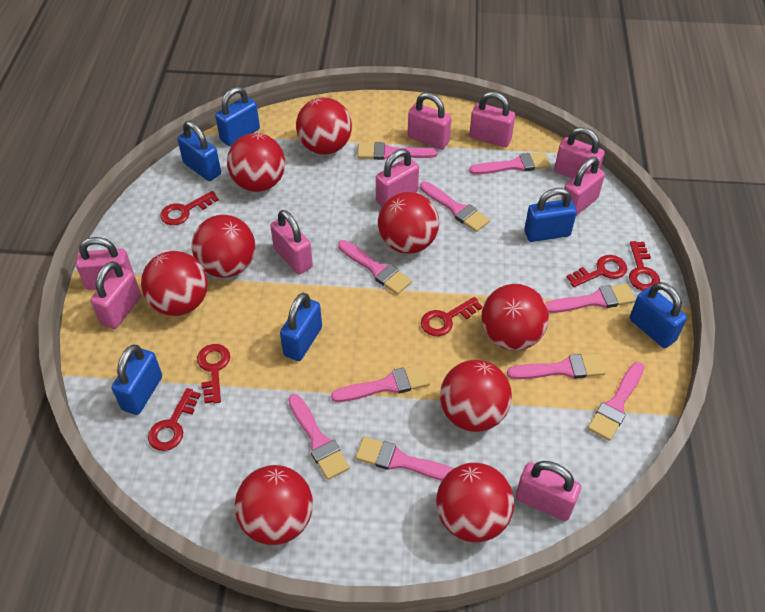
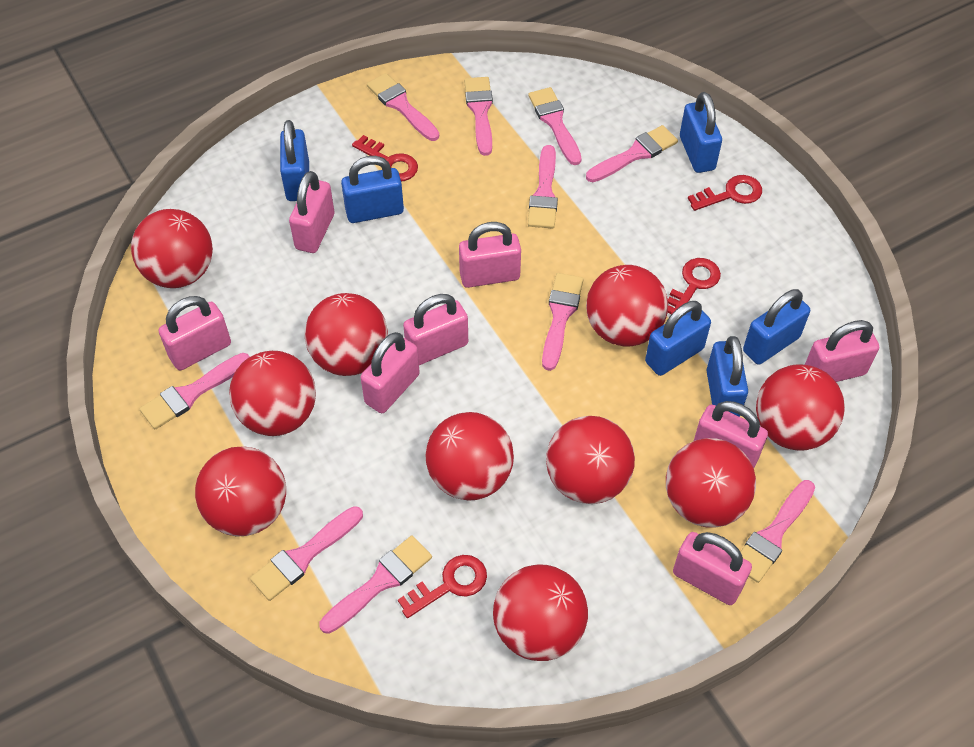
pink padlock: [76,237,134,290] [90,261,141,329] [270,210,313,274] [376,149,419,206] [408,93,452,150] [469,92,515,147] [515,461,581,521] [554,127,605,178] [562,157,605,216] = 9 -> [159,296,231,371] [289,171,335,253] [361,332,420,413] [403,294,468,365] [459,222,521,288] [673,532,752,605] [694,401,768,468] [805,320,879,382] = 8
red ball: [141,251,208,316] [192,215,255,278] [227,133,285,192] [234,465,313,545] [296,97,352,154] [378,192,439,254] [436,463,514,542] [440,360,512,432] [481,284,549,351] = 9 -> [131,209,213,288] [195,447,286,537] [229,351,316,436] [305,293,388,376] [425,412,514,501] [493,564,588,661] [546,416,635,504] [586,265,668,347] [666,438,756,528] [756,364,845,451] = 10
red key: [148,388,201,451] [160,191,219,225] [197,344,230,403] [421,297,482,336] [567,255,627,287] [629,241,660,291] = 6 -> [352,135,418,181] [398,555,487,618] [668,258,721,314] [688,175,762,211] = 4

